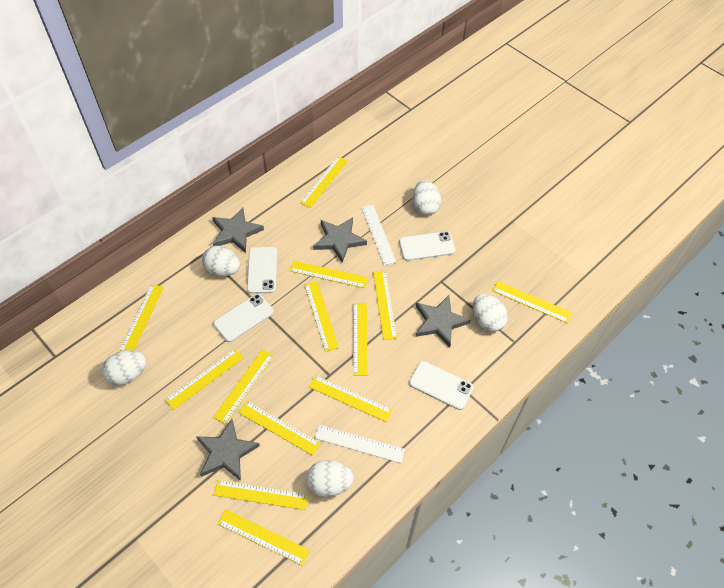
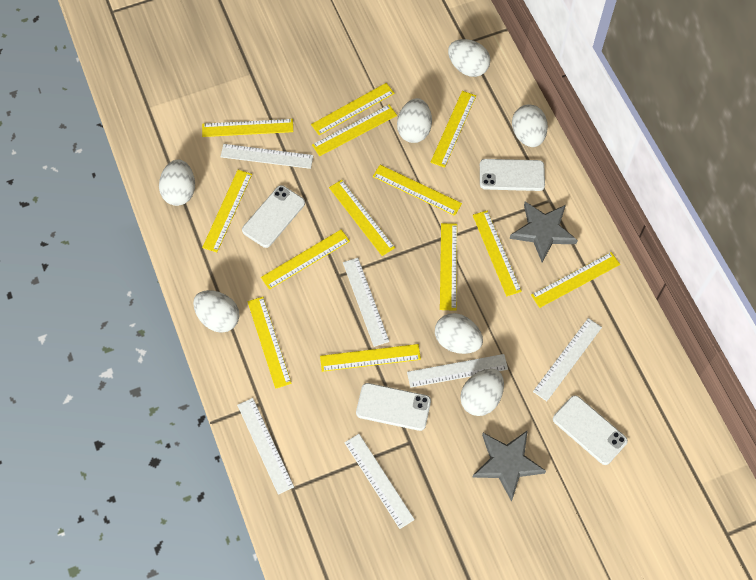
grey star: [197,419,260,481] [212,207,264,253] [313,217,367,263] [416,295,471,347] = 4 -> [472,430,546,502] [510,202,578,263] = 2
white egg: [102,350,146,385] [202,246,240,277] [306,460,354,497] [413,180,441,215] [473,294,508,332] = 5 -> [159,159,195,206] [193,290,239,333] [397,98,432,143] [435,313,483,354] [448,39,490,77] [460,369,504,416] [512,104,548,147] = 7
white ruler: [315,425,405,463] [361,205,396,265] = 2 -> [220,144,313,169] [237,398,294,495] [343,258,390,347] [344,434,415,529] [407,354,508,388] [533,318,602,401] = 6

